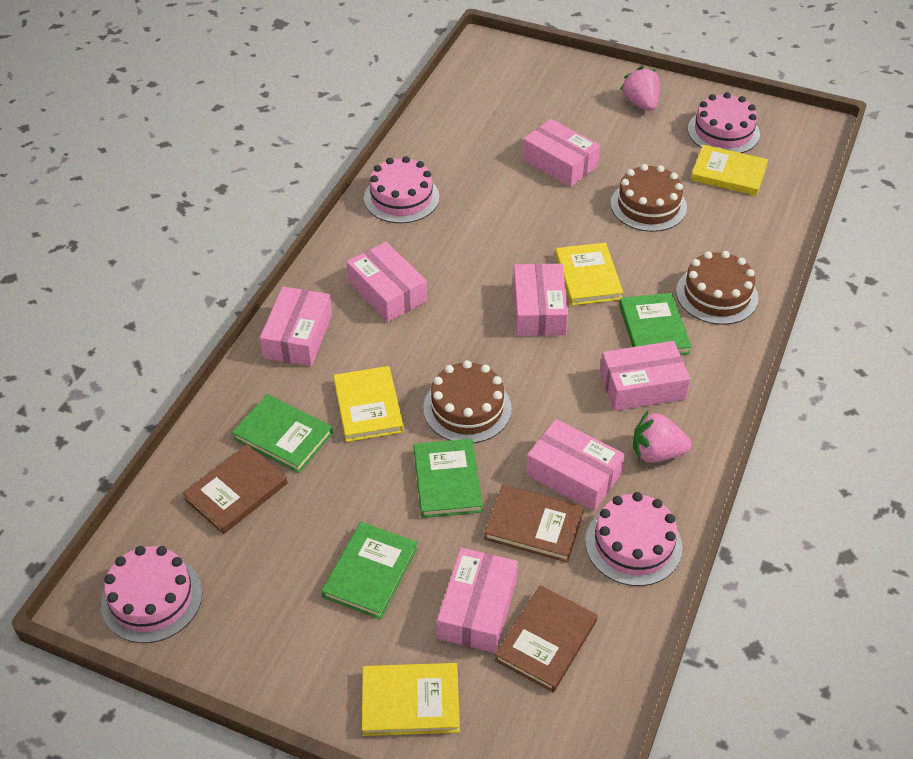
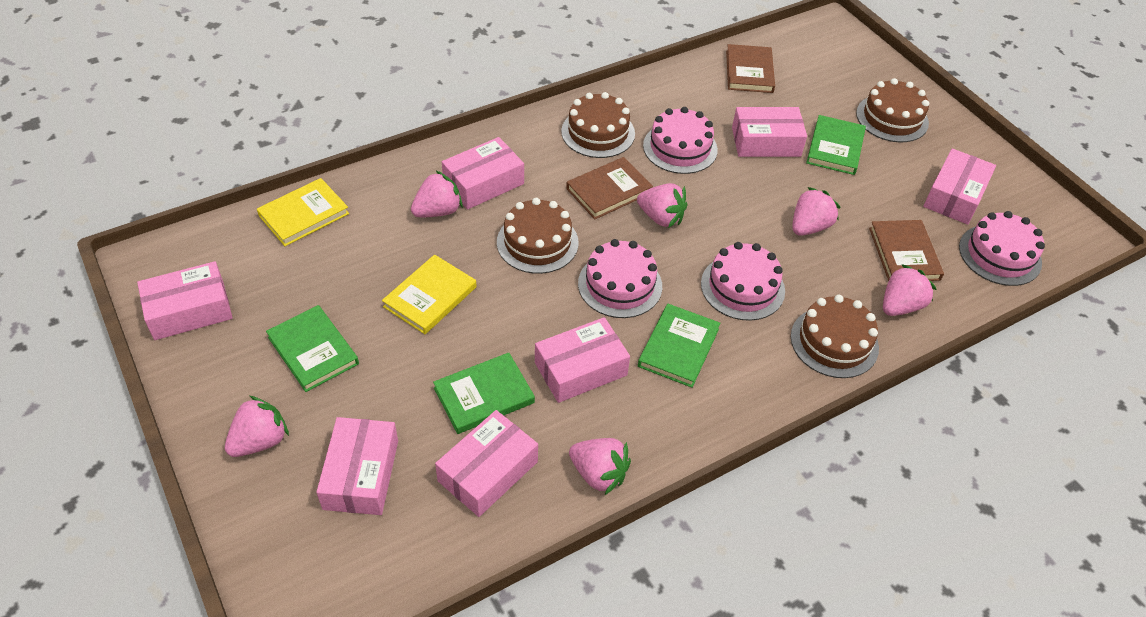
brown cake: [423,360,512,443] [611,164,687,232] [676,251,759,325] = 3 -> [497,198,579,274] [561,92,635,158] [791,295,879,378] [856,78,929,142] = 4
pink strawberry: [620,66,660,111] [633,411,692,463] = 2 -> [225,396,289,457] [411,171,463,217] [569,438,631,496] [637,183,687,228] [792,187,841,236] [883,264,937,316] = 6
yellow book: [334,366,404,442] [362,663,460,736] [555,243,623,306] [691,144,768,196] = 4 -> [257,178,349,246] [382,254,477,334] = 2

